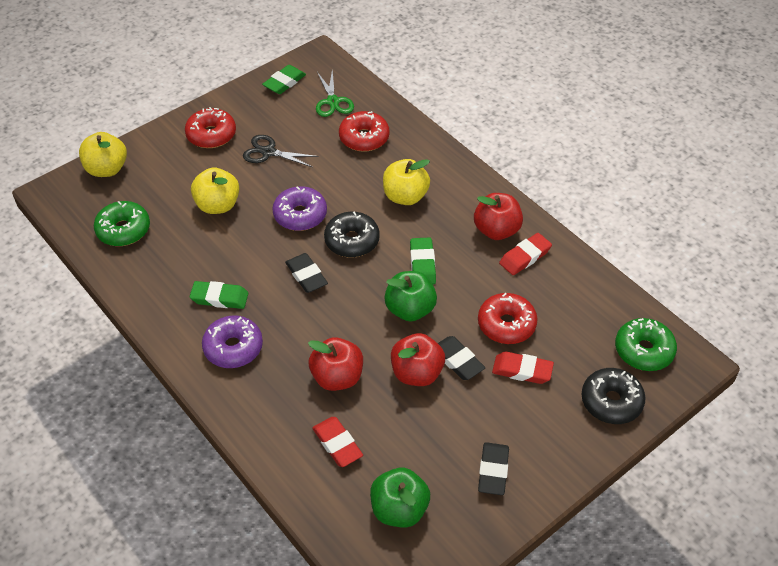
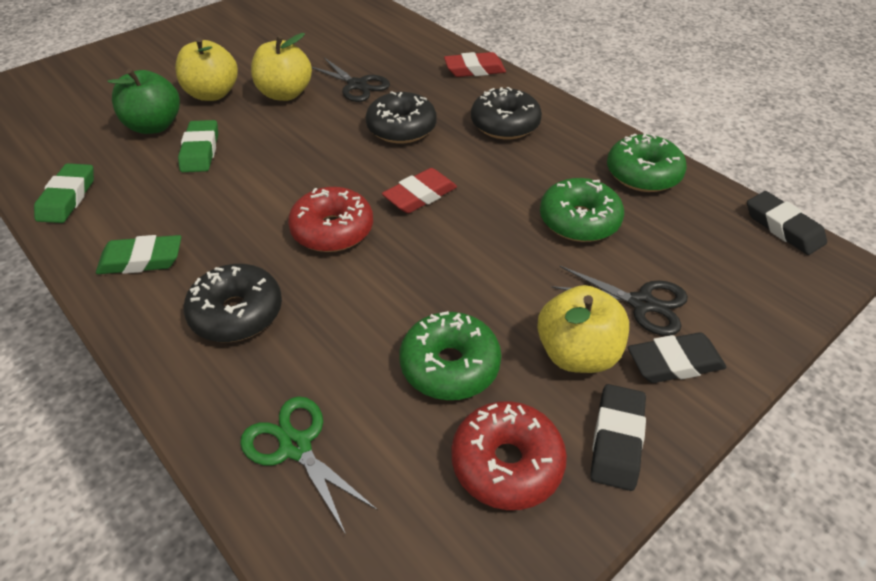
black donut: [324,212,380,258] [582,368,646,424] = 2 -> [184,264,282,342] [366,91,437,143] [471,87,542,139] = 3
black scissors: [243,135,319,167] = 1 -> [312,58,390,102] [551,266,688,336] = 2
green apple: [370,468,430,528] [384,271,437,322] = 2 -> [108,68,180,134] = 1
green donut: [94,201,150,246] [615,318,677,371] = 2 -> [400,311,501,400] [540,178,624,242] [607,133,687,192] = 3
purple donut: [202,315,263,368] [272,186,327,231] = 2 -> none = 0
red apple: [308,337,363,391] [391,333,445,386] [474,193,523,240] = 3 -> none = 0
red donut: [185,107,236,148] [339,111,389,152] [478,293,537,344] = 3 -> [288,187,373,252] [451,401,567,510] = 2
red eraser: [312,417,363,467] [492,351,554,384] [499,233,552,275] = 3 -> [382,168,457,213] [444,52,506,77] = 2

